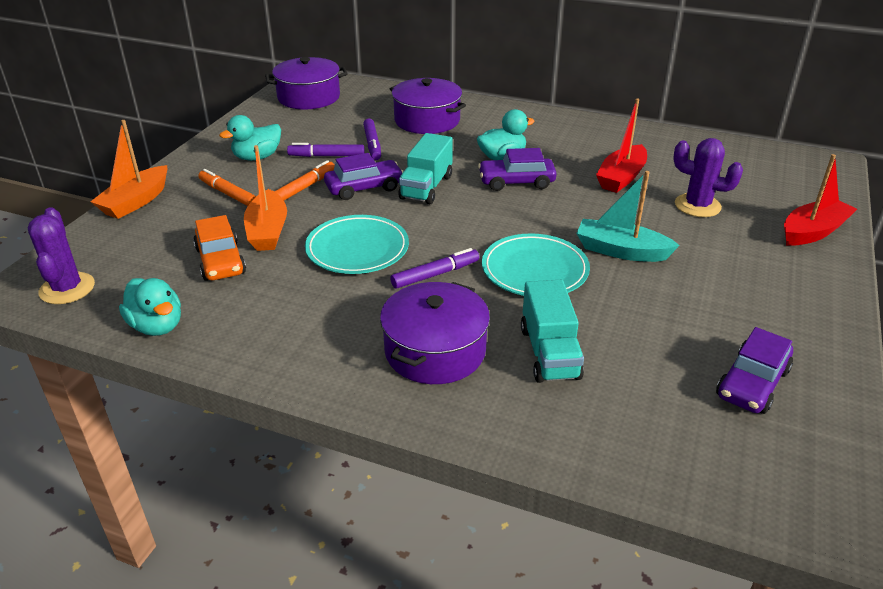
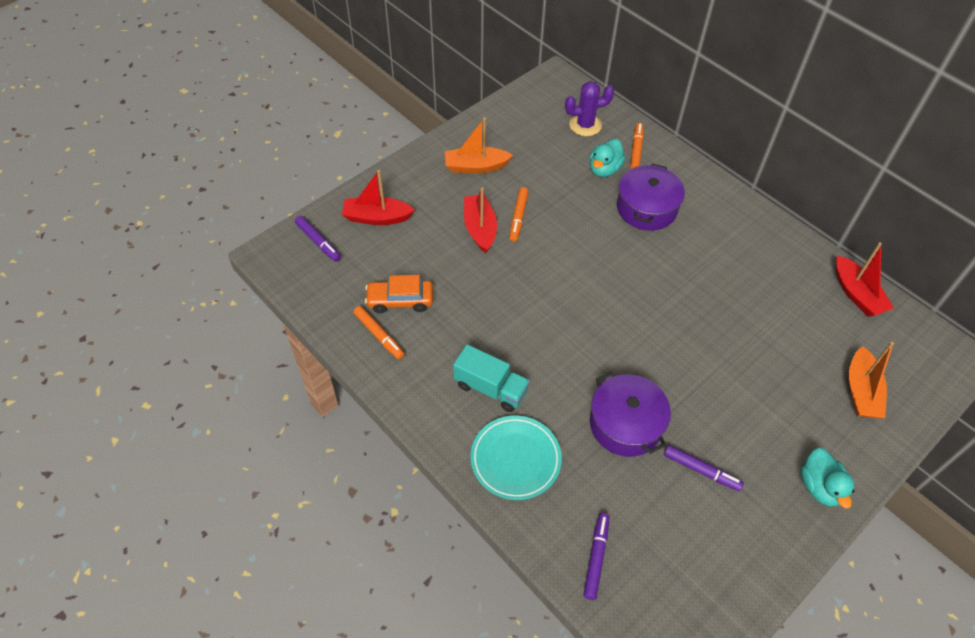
orange marker: [199,169,256,206] [274,160,335,201] = 2 -> [353,306,405,359] [509,187,529,242] [630,123,644,169] = 3
purple cactus: [28,207,95,304] [673,138,743,217] = 2 -> [565,81,614,136] = 1
purple car: [324,153,403,200] [478,148,557,191] [716,327,793,414] = 3 -> none = 0
purple pot: [265,57,348,109] [380,282,490,384] [390,78,466,134] = 3 -> [590,371,671,457] [617,164,685,231] = 2
red boat: [596,99,647,193] [784,154,857,246] = 2 -> [342,170,415,225] [464,188,497,253] [836,242,894,317] = 3
turquoise boat: [576,171,680,262] = 1 -> none = 0
turquoise duck: [119,278,181,336] [219,115,281,161] [477,109,535,160] = 3 -> [590,139,626,177] [801,448,854,509] = 2
turquoise plate: [305,215,409,274] [482,233,590,296] = 2 -> [471,416,562,500] = 1
turquoise truck: [399,133,453,204] [521,280,584,383] = 2 -> [453,344,530,412] = 1

